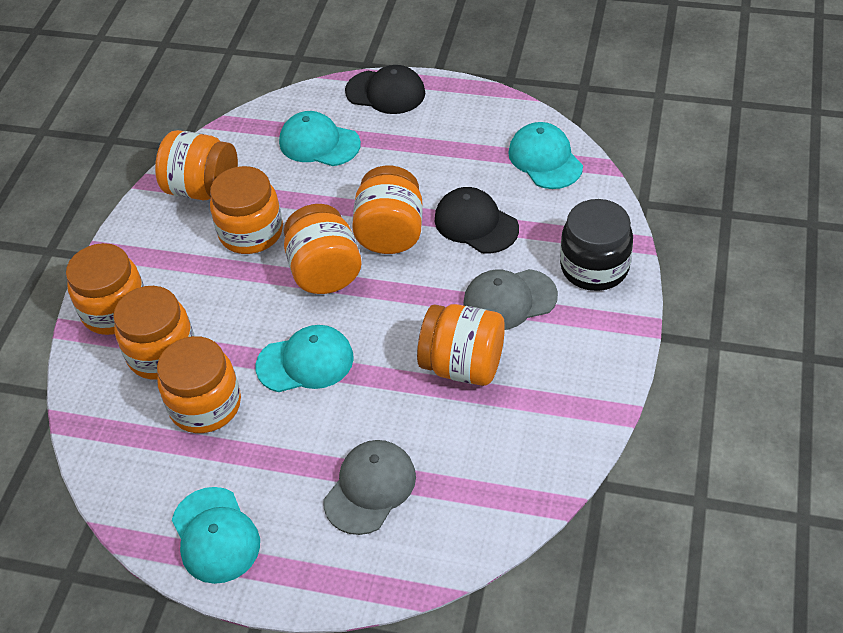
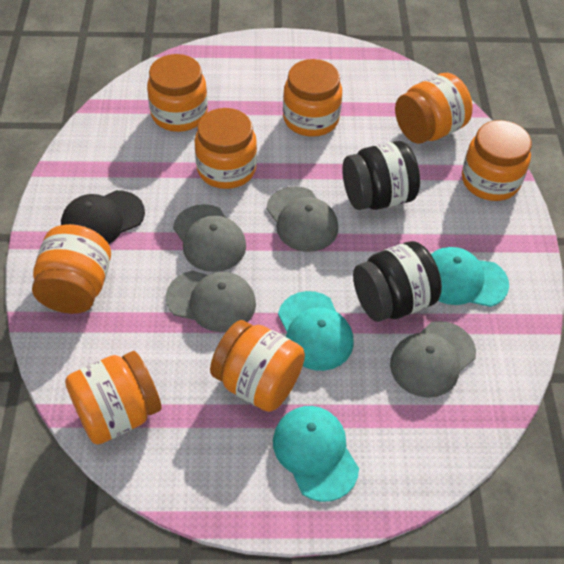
black cap: [345,65,425,114] [435,187,519,254] = 2 -> [61,190,145,244] = 1
black jar: [560,199,633,291] = 1 -> [342,141,420,210] [353,241,442,322] = 2
grey cap: [323,440,416,535] [463,269,558,330] = 2 -> [166,271,256,332] [173,204,246,272] [266,186,338,252] [390,321,476,398] = 4
turquoise cap: [172,487,260,584] [256,325,354,392] [279,111,361,166] [508,122,583,189] = 4 -> [273,406,359,502] [278,291,353,371] [431,247,509,307] = 3

